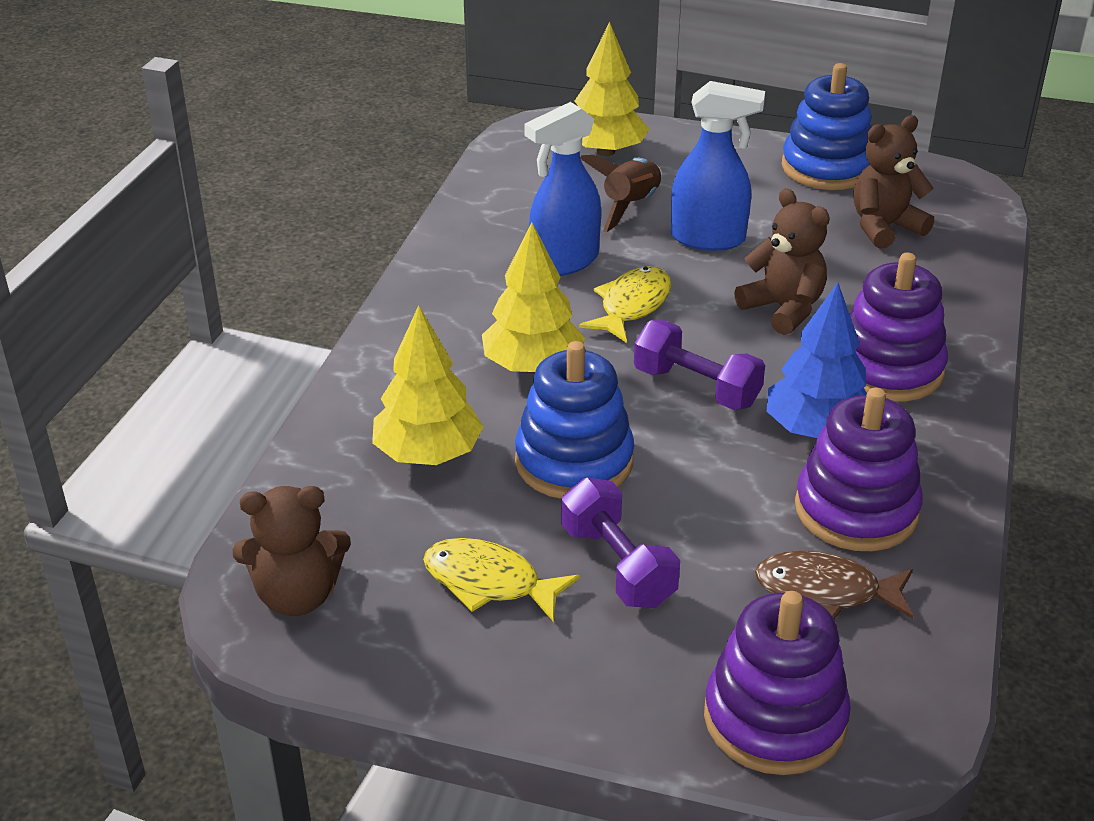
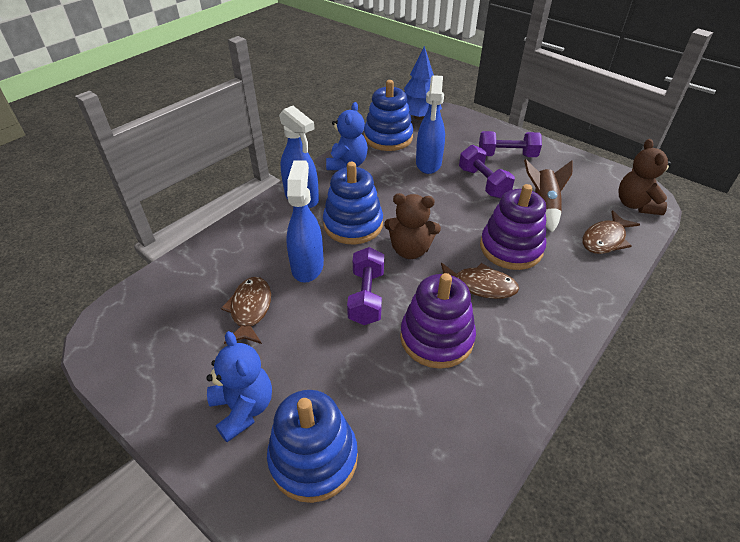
blue spray bottle: [524,102,601,276] [671,81,765,251] = 2 -> [279,106,319,208] [286,160,324,283] [416,75,445,174] = 3
blue stacking toy: [515,341,634,499] [782,63,872,190] = 2 -> [267,390,358,503] [323,162,383,244] [364,80,413,151] = 3
blue teddy bear: none = 0 -> [206,331,272,442] [326,102,368,170] = 2
brown fish: [755,551,914,619] = 1 -> [221,277,271,344] [441,263,519,299] [582,210,640,254] = 3
brown teddy bear: [232,486,351,616] [734,188,830,335] [853,115,934,249] = 3 -> [384,193,441,259] [618,139,671,215] = 2
purple dumbbell: [561,478,680,608] [634,320,765,410] = 2 -> [347,247,384,325] [459,145,515,198] [479,131,542,157] = 3
purple stacking toy: [704,591,851,775] [795,388,923,551] [849,253,948,402] = 3 -> [400,273,476,369] [480,184,546,270] = 2
yellow fish: [423,538,580,622] [579,266,671,343] = 2 -> none = 0
yellow tree: [372,305,483,465] [482,222,585,374] [574,22,650,156] = 3 -> none = 0

